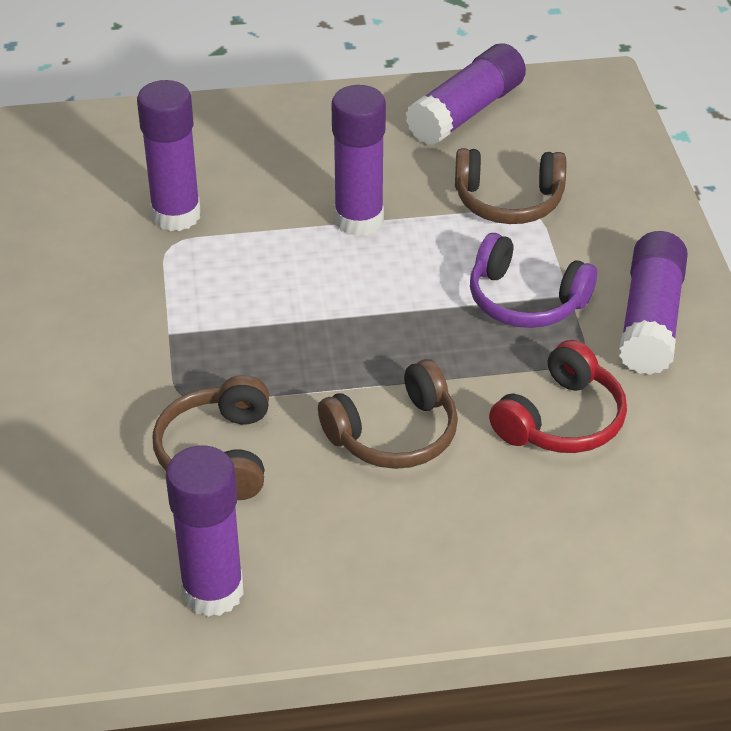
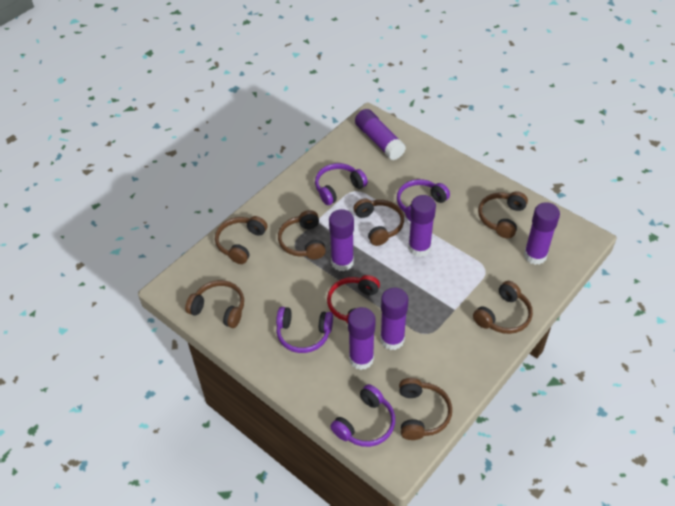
brown headphones: [153,375,269,500] [318,359,458,469] [455,148,566,224] = 3 -> [185,280,244,328] [215,216,268,264] [278,210,326,259] [354,199,404,246] [399,378,452,440] [473,281,533,334] [478,191,528,238] = 7
purple glue stick: [137,80,201,231] [166,445,244,617] [332,85,386,236] [406,43,526,145] [619,231,688,375] = 5 -> [329,209,354,272] [348,307,376,370] [355,109,406,160] [380,287,408,350] [408,195,436,257] [524,202,560,265] = 6
purple headphones: [470,233,597,328] = 1 -> [276,307,333,353] [315,163,368,205] [330,384,395,447] [397,179,450,222] = 4

